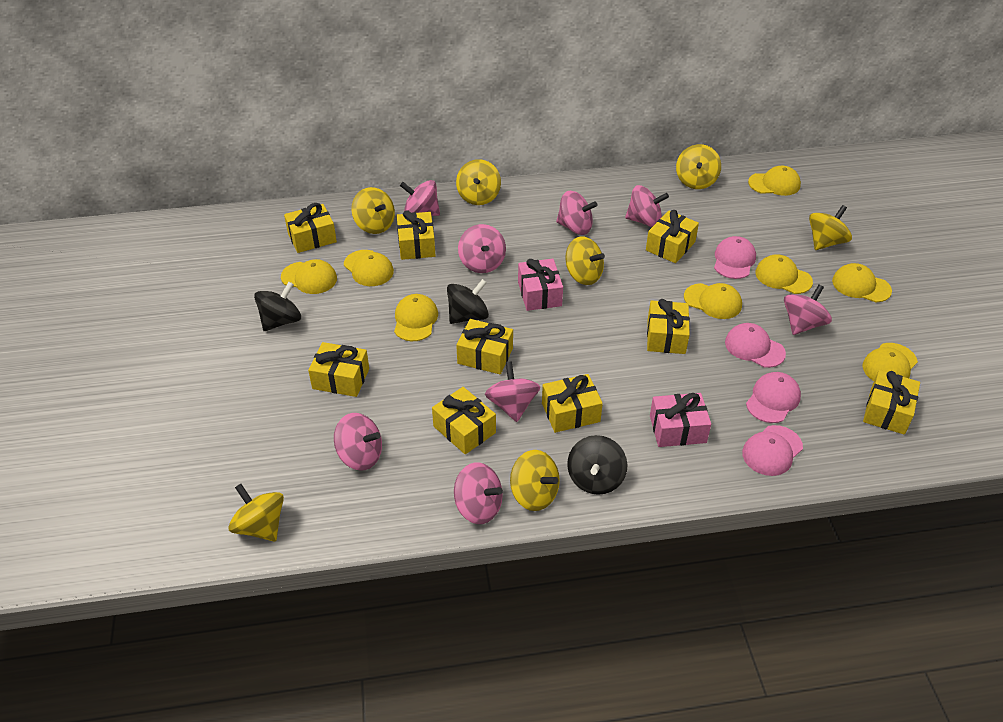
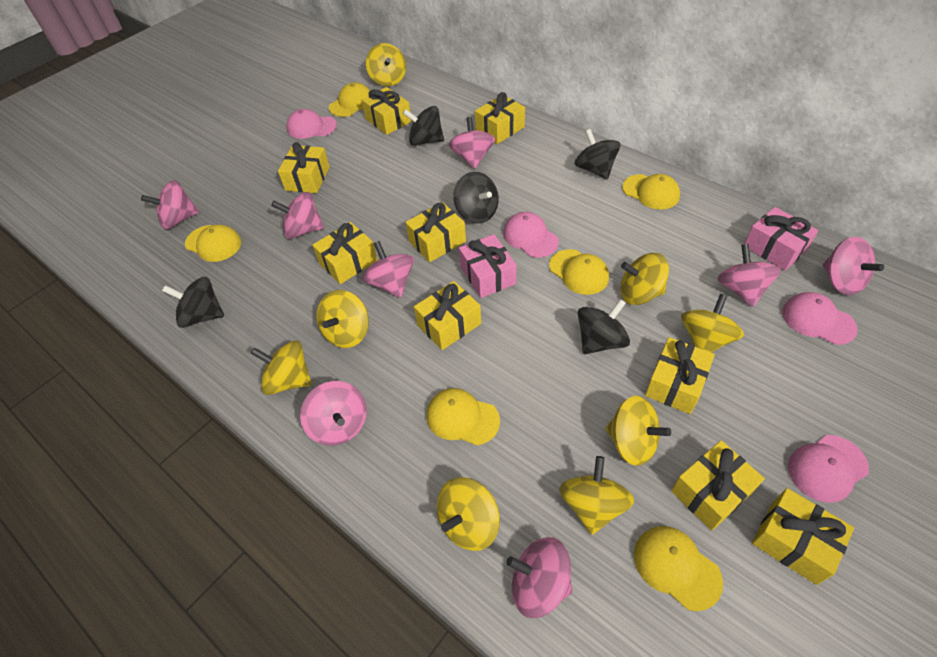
black spinning top: [254,282,301,331] [447,279,489,324] [567,435,627,495] = 3 -> [162,277,224,328] [403,106,444,146] [453,172,499,224] [574,129,620,179] [578,299,630,354] = 5
yellow cap: [281,259,337,294] [344,250,394,286] [394,294,438,341] [684,283,742,319] [748,166,801,196] [755,254,813,294] [832,263,892,302] [862,343,918,381] = 8 -> [185,225,241,262] [329,82,370,117] [427,388,500,445] [549,249,609,295] [622,174,680,210] [634,526,723,611] = 6
yellow spinning top: [228,484,284,541] [351,187,395,234] [456,159,501,205] [510,450,560,511] [565,236,605,285] [676,144,721,189] [809,205,852,250] = 7 -> [251,340,312,395] [316,290,369,348] [366,43,406,86] [437,477,500,551] [559,456,634,535] [606,396,671,466] [621,253,669,305] [681,294,744,352] = 8

